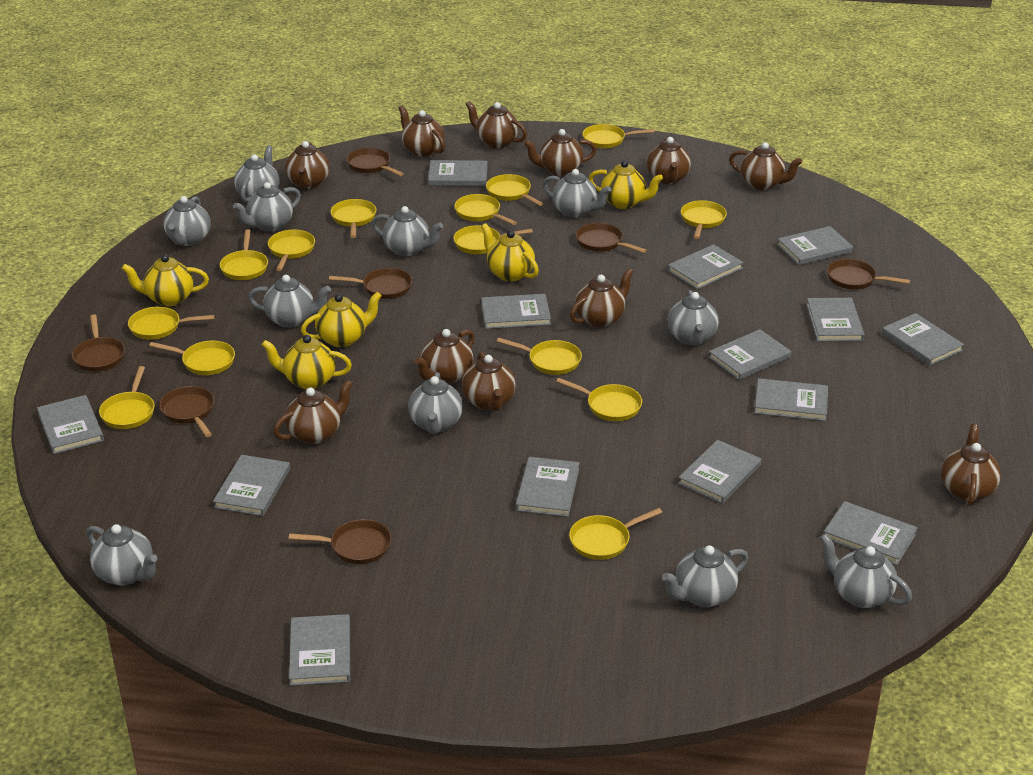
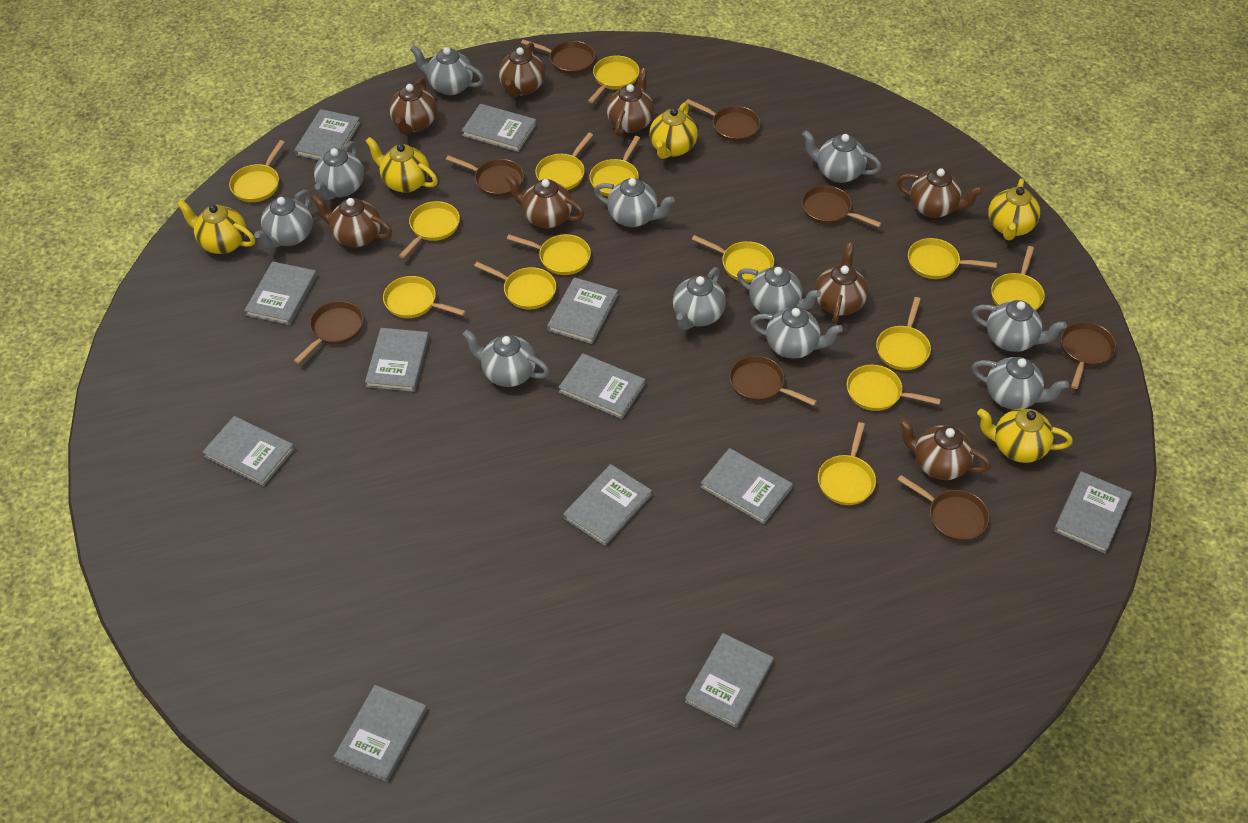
brown pan: [72,315,125,372] [159,386,214,437] [289,519,391,564] [329,268,412,299] [347,148,404,176] [576,223,647,253] [827,259,910,290] = 7 -> [294,301,363,364] [446,155,524,197] [521,40,596,74] [686,99,761,142] [729,356,817,406] [802,185,882,227] [898,475,990,541] [1061,322,1116,389] = 8
brown teapot: [273,380,353,444] [285,141,330,189] [399,105,445,157] [415,329,475,384] [462,351,516,411] [466,101,527,148] [524,129,597,176] [570,268,634,327] [647,137,691,184] [729,142,802,190] [941,424,1001,506] = 11 -> [311,194,392,247] [389,78,437,135] [499,42,545,97] [506,174,584,228] [607,68,654,137] [815,242,868,324] [896,168,983,218] [899,418,991,480] = 8
grey book: [37,395,104,454] [213,455,290,516] [289,614,350,686] [428,160,488,186] [481,294,551,329] [516,457,579,517] [668,244,744,290] [678,440,761,504] [709,329,791,380] [754,378,828,421] [777,226,853,265] [806,298,865,342] [824,501,918,565] [882,313,964,366] = 14 -> [202,416,295,486] [244,261,317,325] [294,109,361,160] [334,685,427,782] [365,328,429,392] [462,104,537,152] [547,277,618,344] [558,353,645,419] [563,464,652,546] [685,633,774,728] [701,448,793,524] [1054,471,1132,554] = 12

